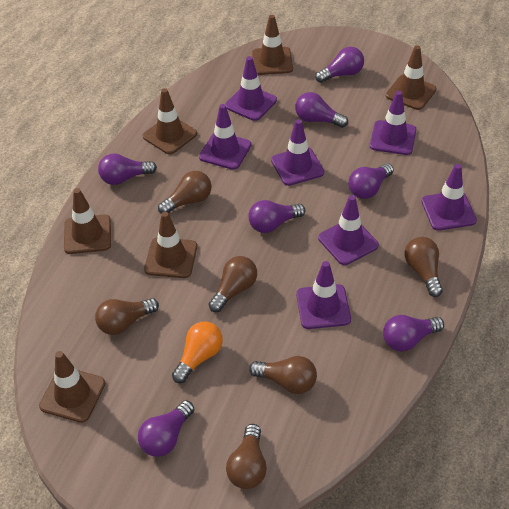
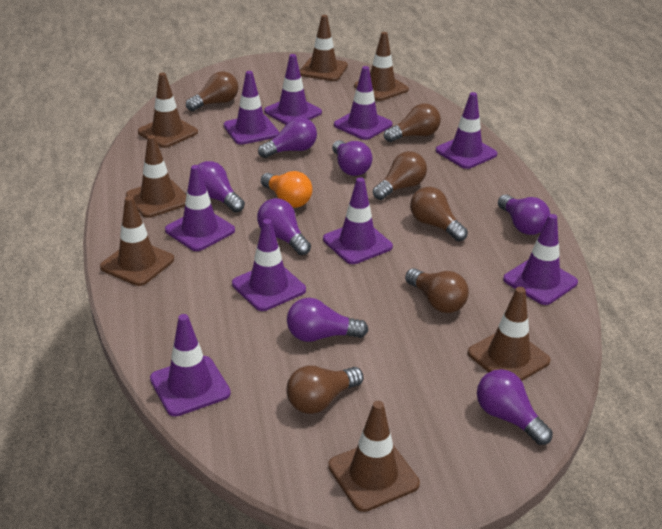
brown traffic cone: [39,351,105,423] [64,188,111,254] [143,88,197,154] [144,212,197,278] [252,15,293,75] [386,45,437,110] = 6 -> [100,196,174,286] [126,135,186,218] [138,73,198,148] [300,15,348,81] [328,401,420,512] [354,32,409,101] [468,287,551,381] = 7
purple traffic cone: [199,104,252,170] [225,56,277,121] [271,119,324,186] [296,261,351,329] [318,195,379,265] [370,91,416,155] [422,164,477,231] = 7 -> [150,314,231,416] [165,165,235,251] [224,71,279,145] [232,219,306,311] [264,54,322,125] [323,177,393,264] [334,66,392,140] [436,92,497,169] [503,214,578,305] = 9

